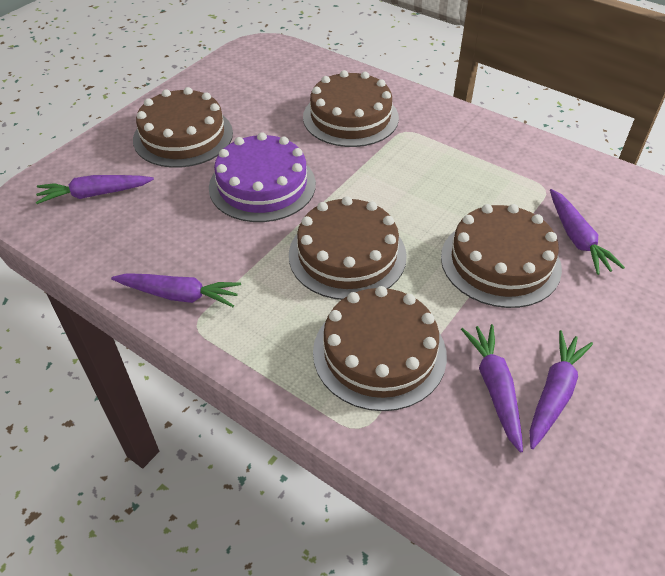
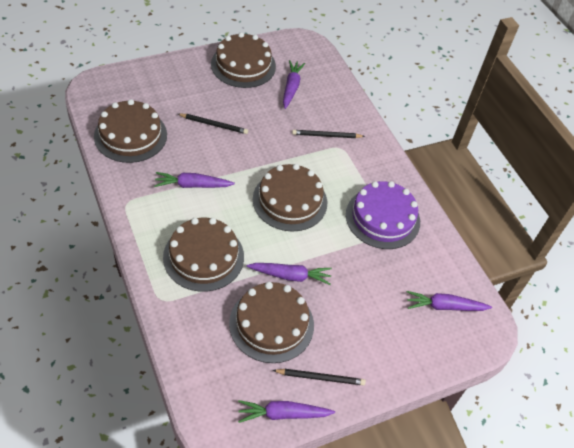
black pencil: none = 0 -> [178,114,248,134] [272,369,366,386] [292,130,365,138] = 3

